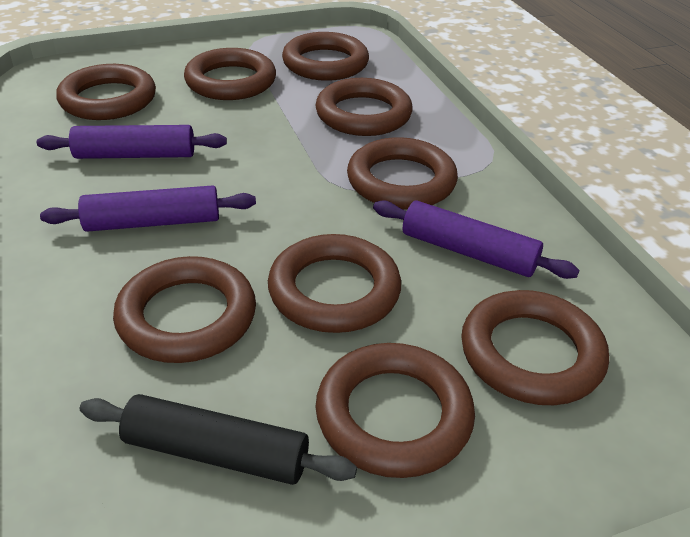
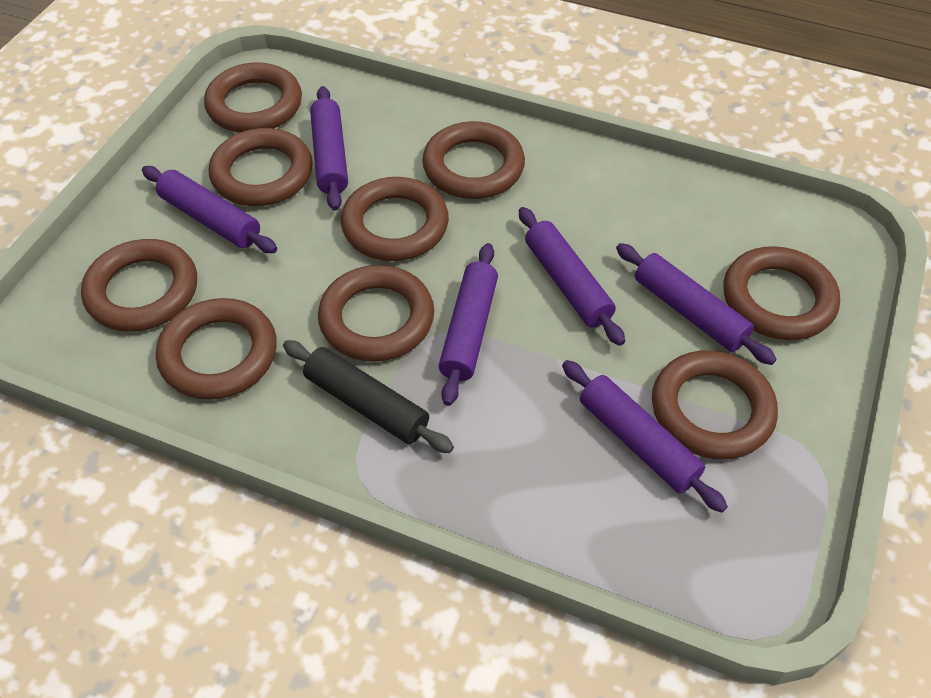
purple rolling pin: [37,125,227,159] [40,185,256,232] [373,200,579,279] = 3 -> [142,166,277,253] [310,86,348,211] [439,243,498,406] [519,207,625,346] [562,360,728,513] [616,243,777,365] = 6

